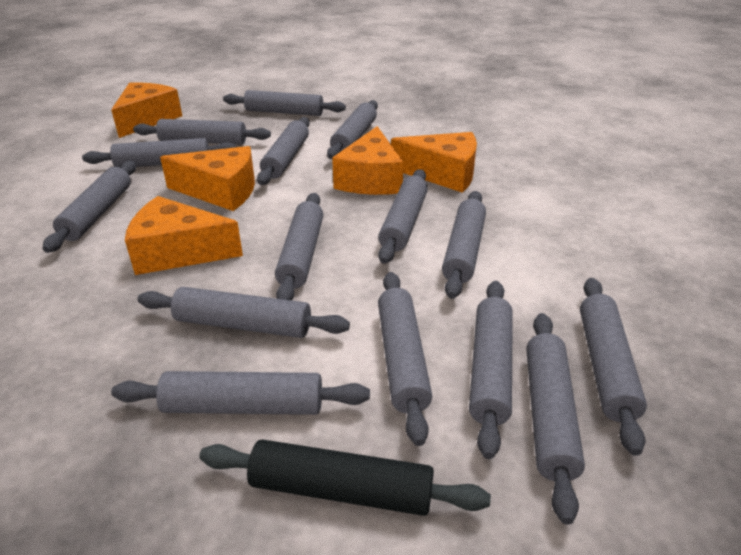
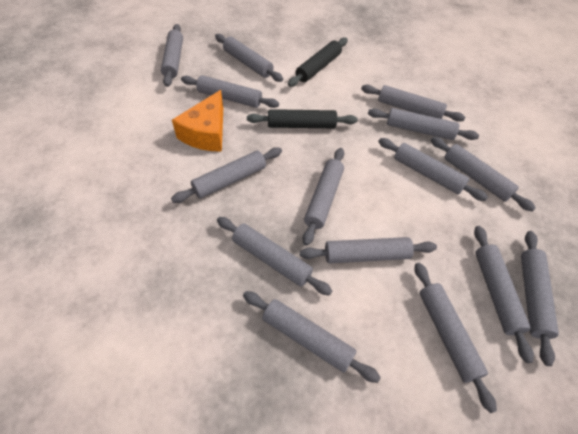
black rolling pin: [199,439,491,516] = 1 -> [247,109,358,128] [288,37,348,87] = 2
orange cheese: [111,82,182,138] [125,196,243,275] [160,146,255,211] [332,126,404,195] [391,132,477,193] = 5 -> [172,90,223,152] = 1

